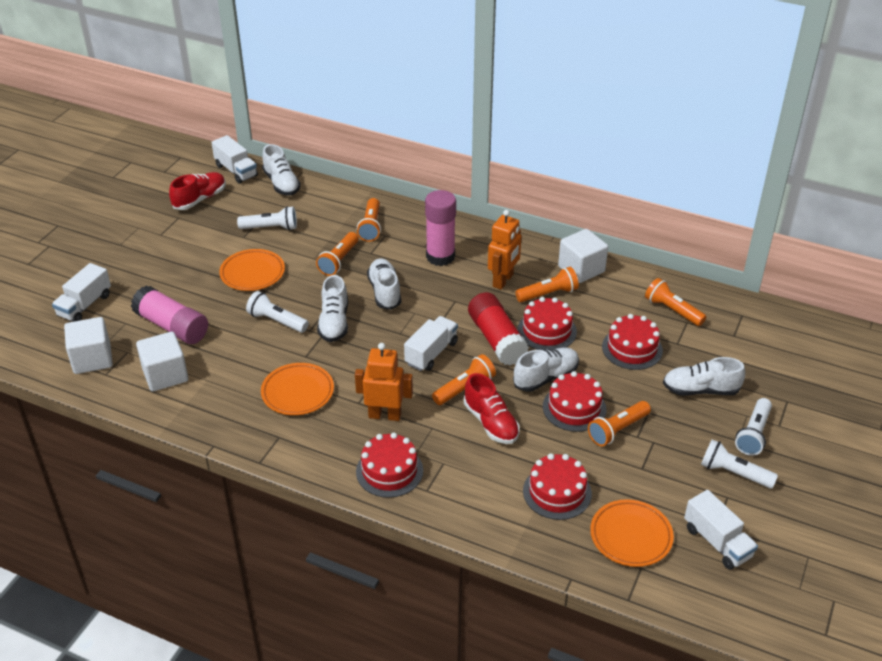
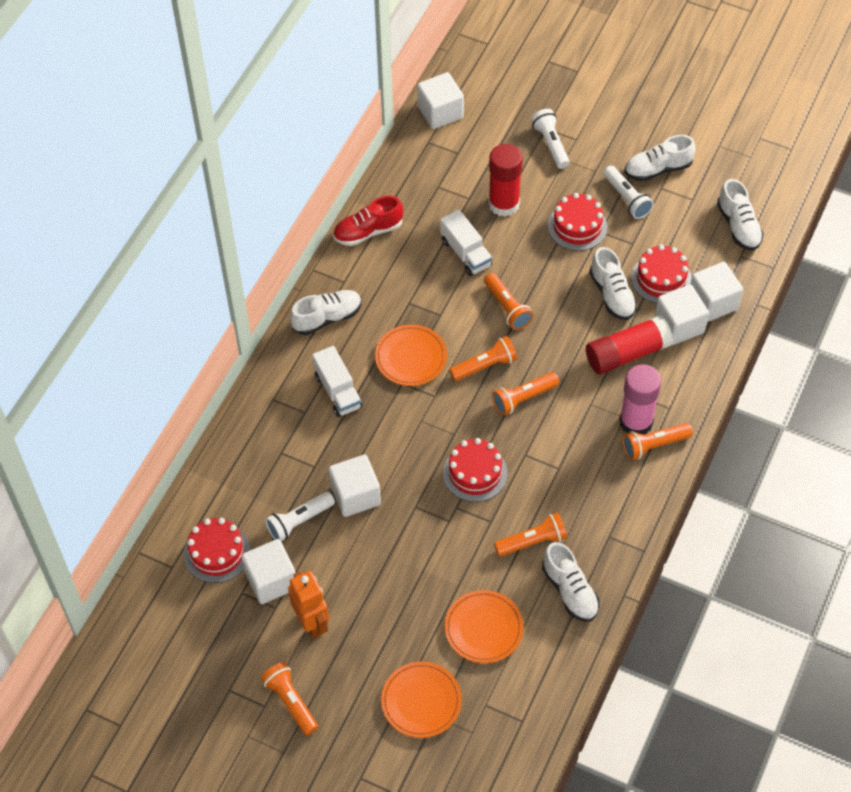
orange robot: [355,343,413,421] [488,210,521,290] = 2 -> [288,571,329,638] = 1
pink glue stick: [131,286,208,344] [425,190,456,266] = 2 -> [619,364,661,434] = 1
red cake: [356,433,423,498] [517,297,577,350] [523,453,592,520] [543,371,606,432] [602,314,663,370] = 5 -> [184,518,250,583] [443,438,508,502] [548,193,607,251] [631,245,692,304] = 4
red glue stick: [468,292,529,365] = 1 -> [488,144,523,217] [586,315,673,375] = 2
red shoe: [169,172,226,210] [464,373,520,444] = 2 -> [333,196,403,246] = 1
white cube: [64,317,113,374] [136,331,188,392] [558,229,608,283] = 3 -> [242,539,296,604] [329,455,381,517] [417,72,464,129] [655,285,709,345] [690,262,743,322] = 5
white flashlight: [237,206,297,230] [246,291,309,333] [701,439,778,489] [735,398,772,456] = 4 -> [265,492,335,541] [531,109,570,169] [603,166,654,219] = 3
white truck: [52,263,111,322] [211,135,258,184] [404,316,458,371] [684,490,758,570] = 4 -> [312,346,362,417] [440,209,492,276] = 2

